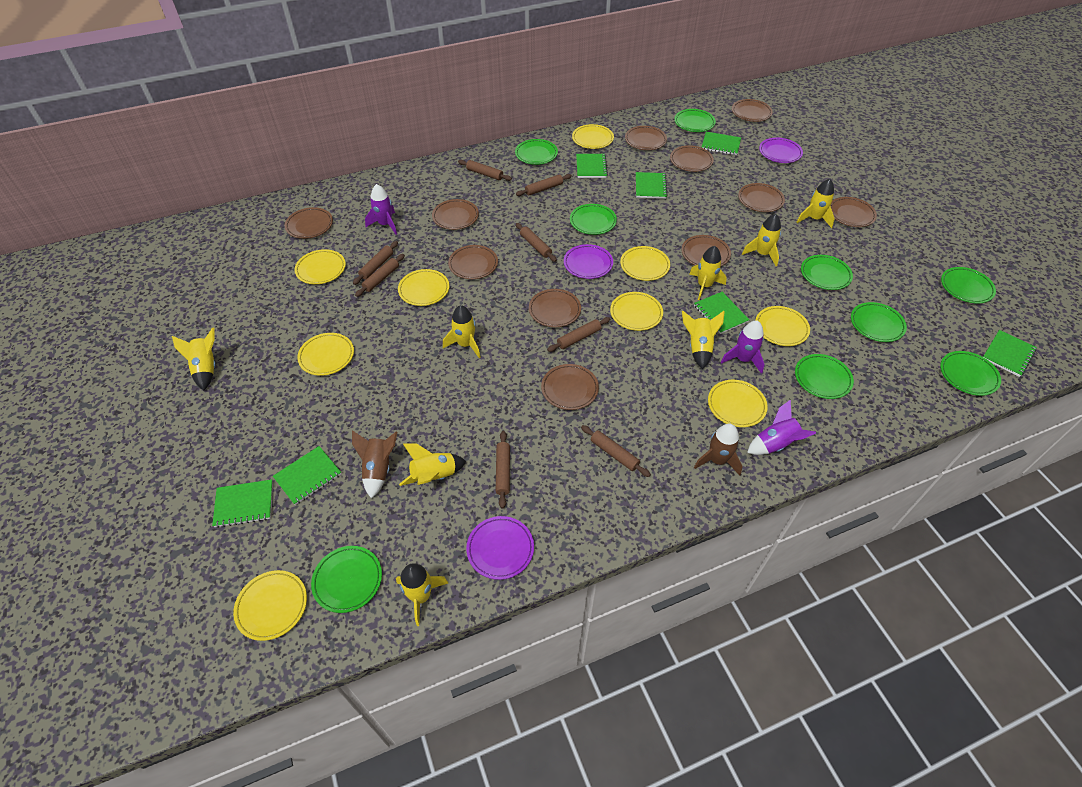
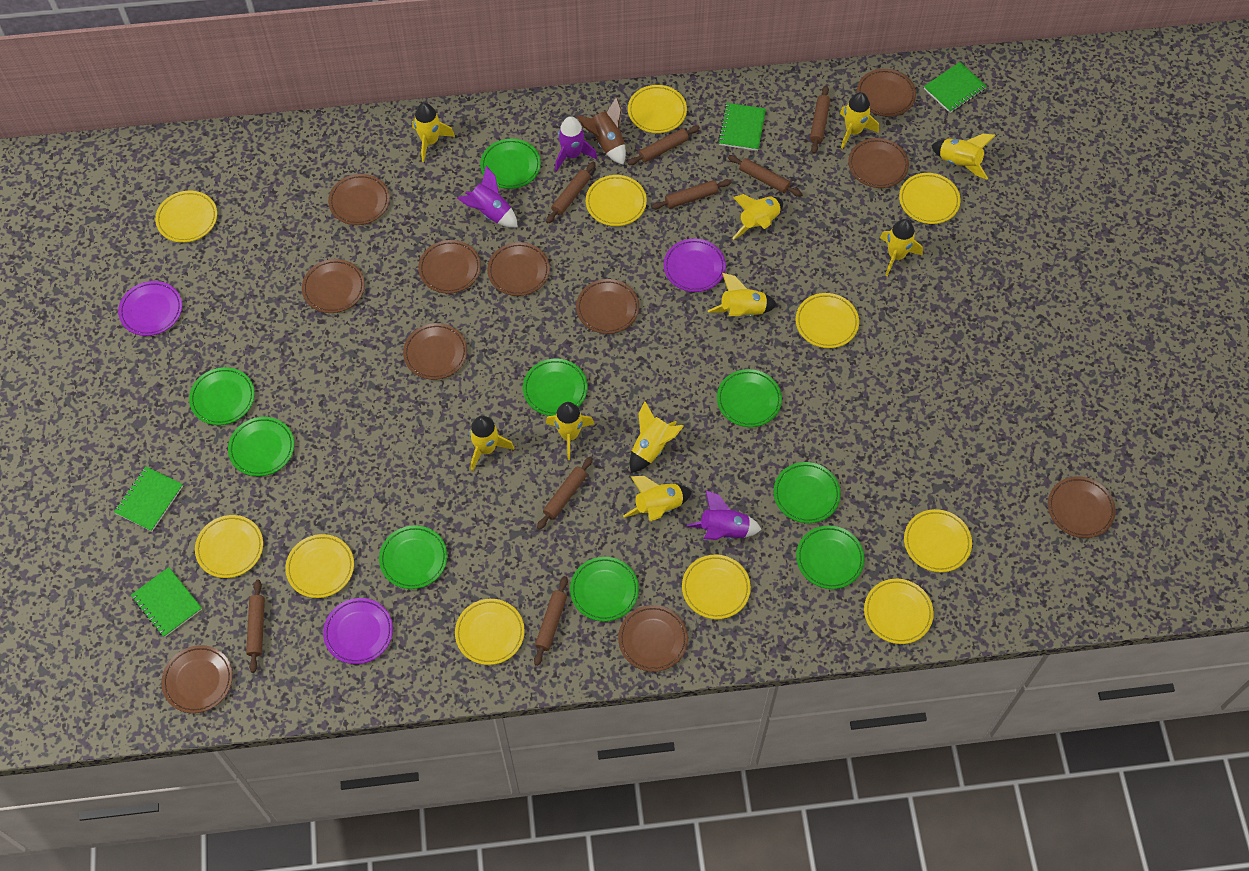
brown rocket: [352,430,397,498] [694,423,742,476] = 2 -> [577,97,626,165] = 1
green notebook: [212,479,273,528] [273,446,341,505] [576,154,608,178] [636,172,668,199] [694,292,749,334] [702,132,741,155] [983,330,1037,377] = 7 -> [114,466,183,531] [131,567,202,637] [718,103,766,151] [924,62,987,113] = 4
yellow plate: [233,570,307,641] [295,249,346,284] [297,333,354,376] [398,269,449,306] [572,124,614,149] [610,292,663,331] [620,246,670,281] [708,380,768,427] [755,306,810,346] = 9 -> [155,191,217,242] [195,515,263,578] [285,534,354,598] [455,599,525,665] [586,175,647,226] [628,85,687,133] [682,555,751,619] [796,293,859,348] [864,579,934,644] [899,173,961,224] [904,509,972,572] = 11
yellow rocket: [172,327,215,390] [396,563,448,626] [399,443,466,486] [443,305,480,358] [682,311,725,369] [689,246,727,300] [742,214,781,266] [796,179,835,228] = 8 -> [412,103,455,162] [469,416,514,471] [546,402,594,460] [623,476,692,521] [630,401,684,473] [708,273,777,316] [733,194,783,239] [840,92,879,149] [880,219,923,276] [931,134,996,179] = 10

